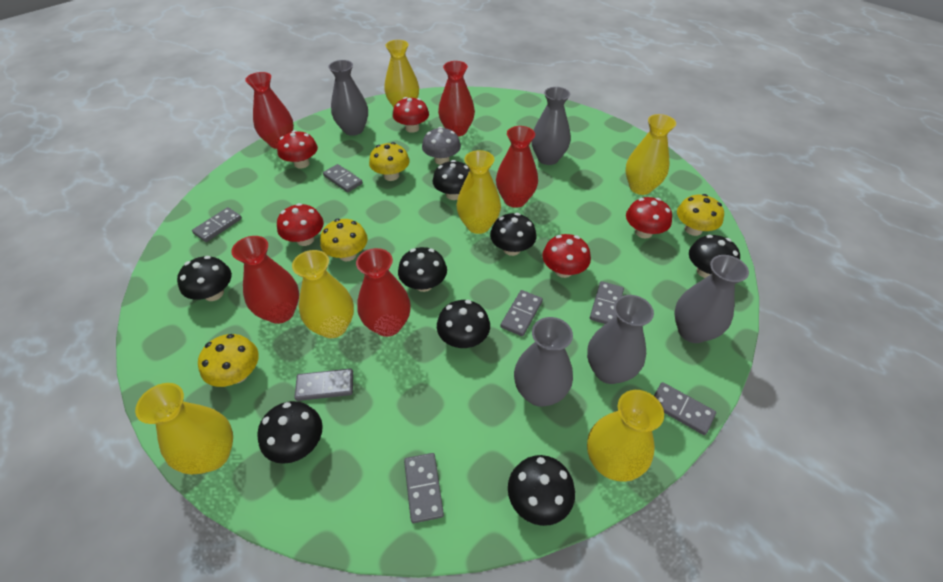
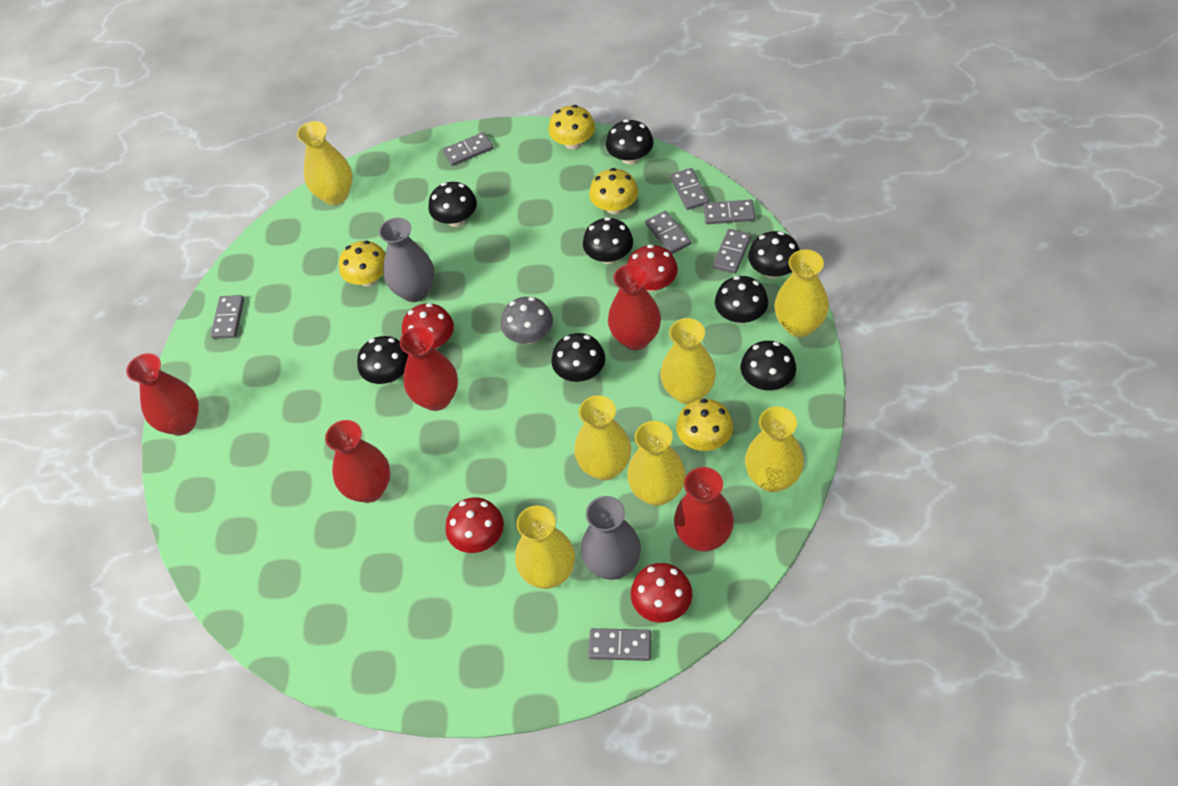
grey vase: [328,60,368,136] [514,317,573,407] [532,87,571,165] [587,295,654,384] [674,255,749,343] = 5 -> [379,218,434,302] [581,496,641,580] = 2
red mushroom: [277,130,318,169] [277,203,324,246] [393,97,429,133] [542,234,591,278] [626,197,672,239] = 5 -> [402,303,454,349] [445,497,504,553] [627,244,678,292] [631,563,692,623] = 4
yellow vase: [135,383,233,475] [292,250,354,338] [384,40,419,108] [457,150,501,234] [587,390,664,482] [626,114,676,195] = 6 -> [297,121,353,205] [515,505,575,589] [574,396,631,480] [627,421,686,506] [661,318,716,404] [745,406,804,492] [774,249,829,337] = 7

